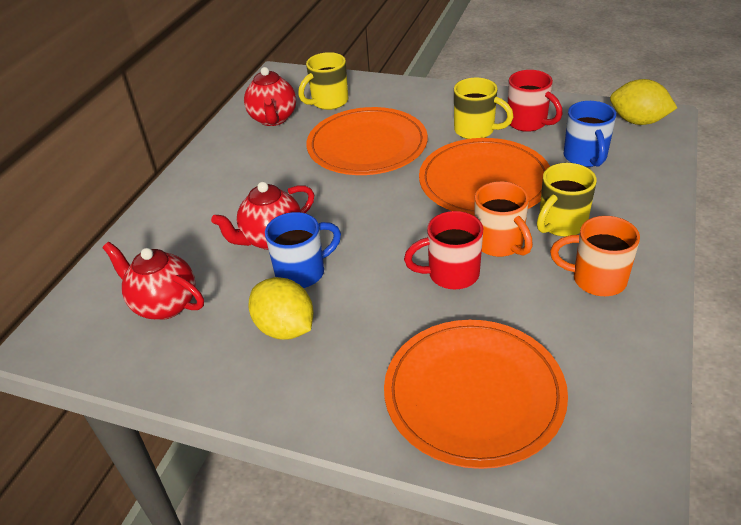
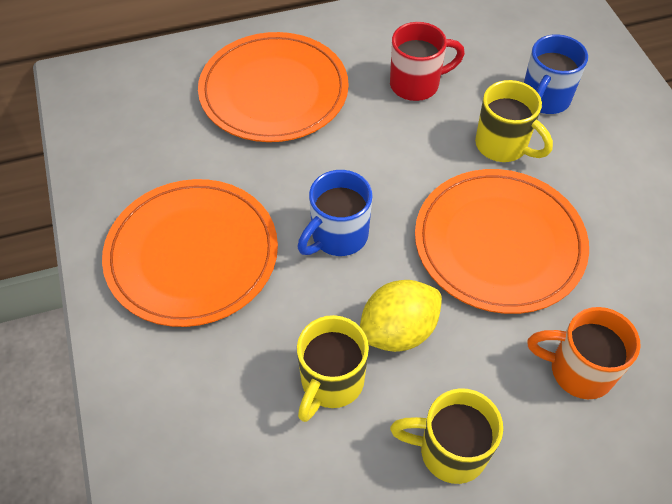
orange mug: [474,181,533,257] [550,216,640,296] = 2 -> [527,307,641,399] = 1
red mug: [404,211,483,289] [508,70,563,132] = 2 -> [390,22,465,101] = 1
red teapot: [102,242,204,320] [211,182,314,250] [244,67,296,126] = 3 -> none = 0
yellow lemon: [249,277,314,340] [610,79,677,125] = 2 -> [360,280,442,352] = 1

